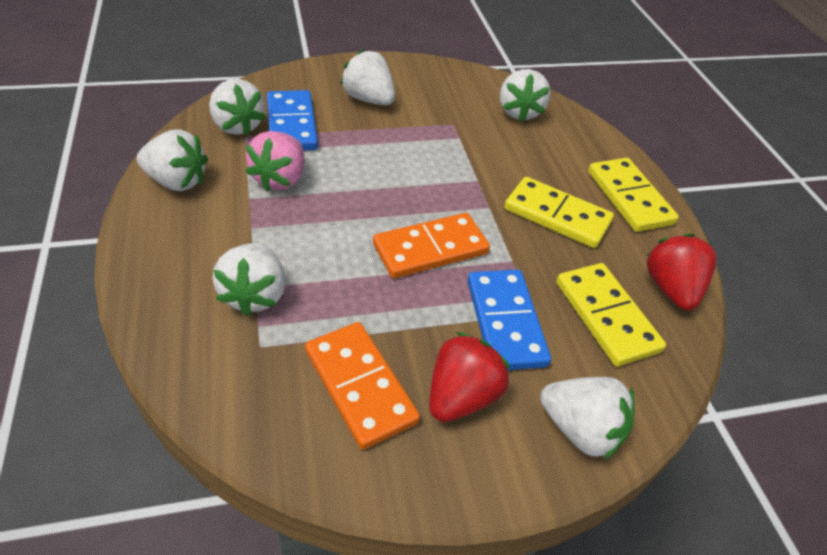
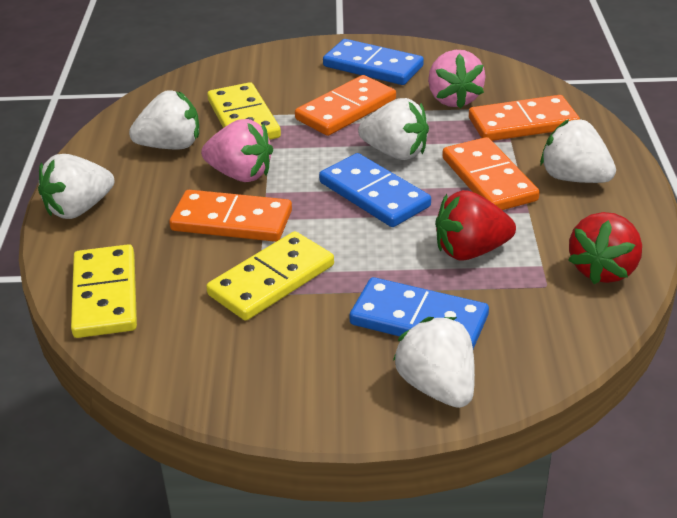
blue domino: [267,90,318,151] [467,270,551,370] = 2 -> [319,153,431,227] [323,39,424,85] [350,277,489,349] = 3
orange domino: [305,322,420,450] [373,213,490,279] = 2 -> [169,190,292,242] [295,75,396,136] [442,137,540,210] [469,95,580,141] = 4
pink strawberry: [245,131,304,192] = 1 -> [201,119,273,182] [428,50,486,109] = 2
white strawberry: [137,129,208,191] [209,79,266,136] [213,243,286,316] [340,49,395,105] [500,69,551,122] [540,377,635,460] = 6 -> [38,154,114,219] [129,90,199,149] [358,98,429,160] [393,317,475,408] [540,119,616,183] = 5

